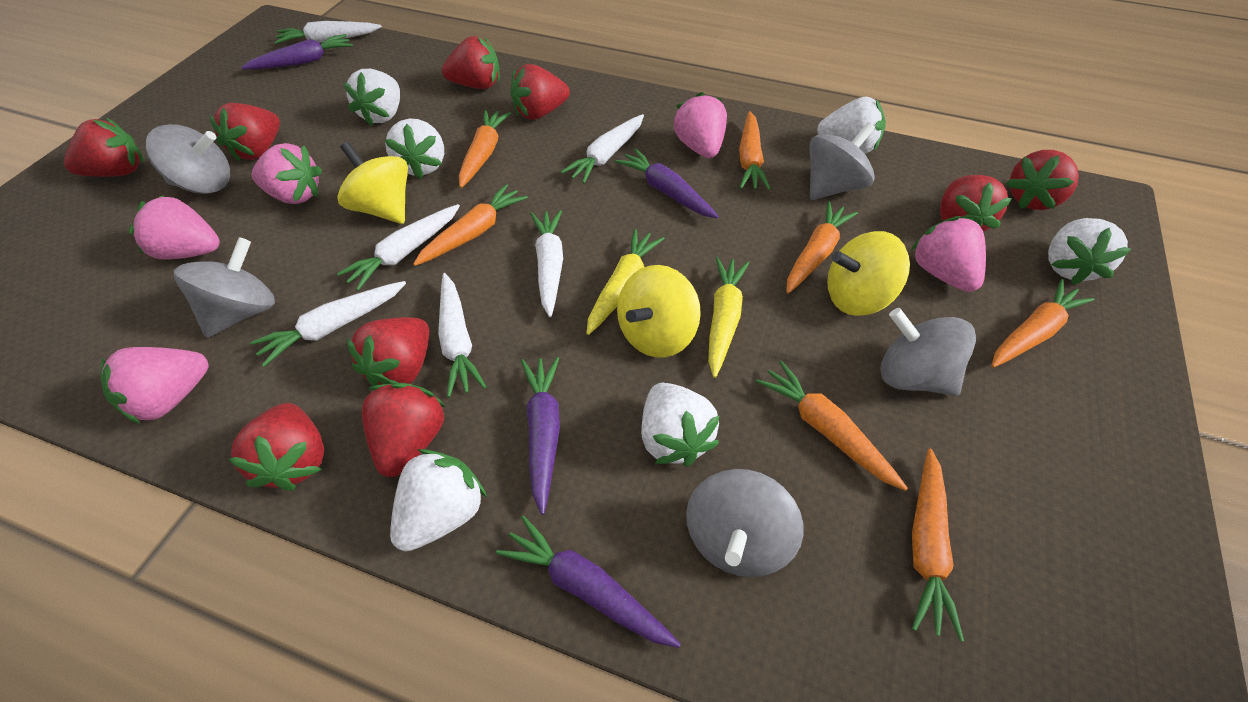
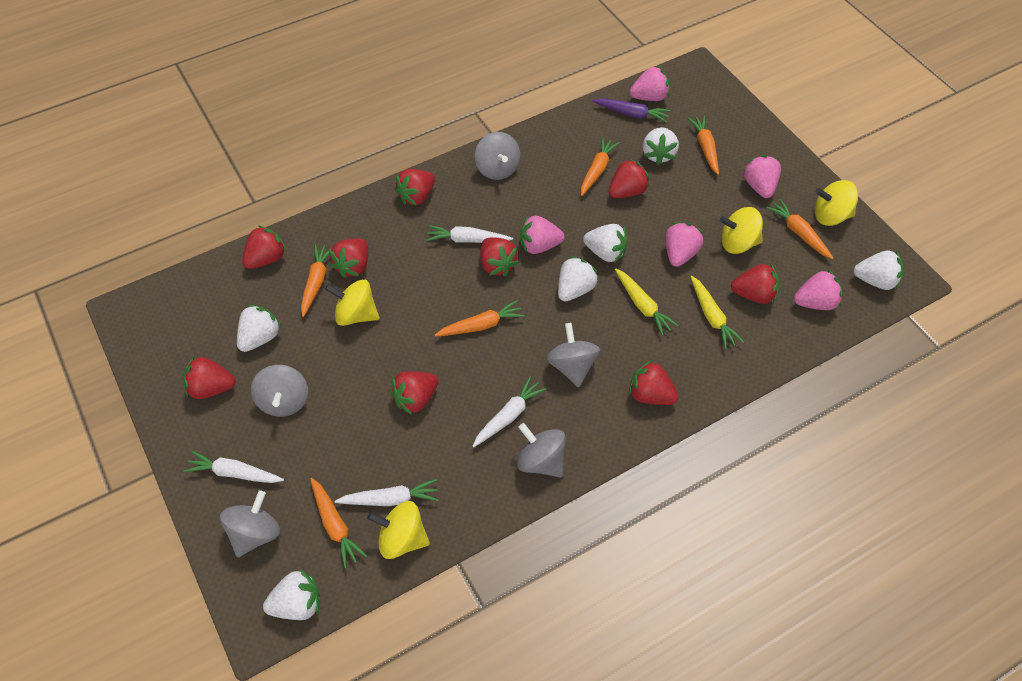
orange carrot: [413,184,528,266] [459,110,511,188] [739,111,770,190] [756,361,908,491] [786,201,858,294] [912,449,964,642] [991,279,1094,368] = 7 -> [301,244,332,317] [310,478,367,569] [435,300,525,337] [581,137,620,196] [687,115,719,175] [766,199,833,259] = 6
purple carrot: [241,34,353,70] [496,516,681,648] [521,357,560,515] [615,148,719,219] = 4 -> [592,98,670,123] = 1
white carrot: [250,281,406,367] [275,21,382,44] [337,204,460,291] [438,273,486,398] [530,210,563,317] [561,114,644,184] = 6 -> [183,451,284,483] [335,479,439,506] [426,225,513,243] [472,376,547,447] = 4
yellow spinning top: [337,142,408,224] [617,265,701,358] [827,231,910,316] = 3 -> [325,279,379,326] [367,501,430,559] [720,207,763,254] [814,180,858,226] = 4

